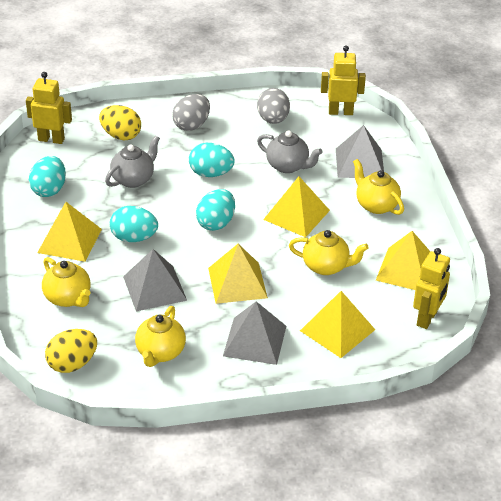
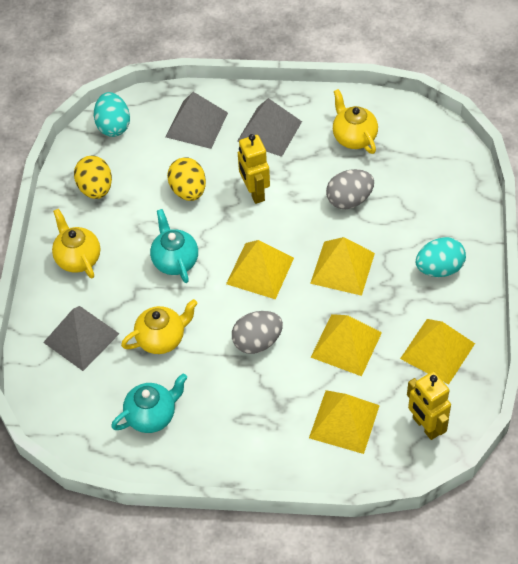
grey teapot: [105,135,160,188] [257,131,323,173] = 2 -> none = 0
turquoise egg: [29,156,66,197] [110,206,158,242] [189,143,235,177] [196,189,235,231] = 4 -> [94,92,130,137] [416,237,466,277] = 2
turquoise teapot: none = 0 -> [111,373,187,433] [150,209,198,283] = 2
yellow robot: [26,72,72,144] [321,46,366,115] [413,248,450,329] = 3 -> [238,134,270,204] [407,371,451,440] = 2
yellow teapot: [42,257,91,307] [135,306,186,367] [289,230,369,275] [353,159,404,215] = 4 -> [52,209,100,278] [121,299,198,354] [333,89,378,154] = 3

